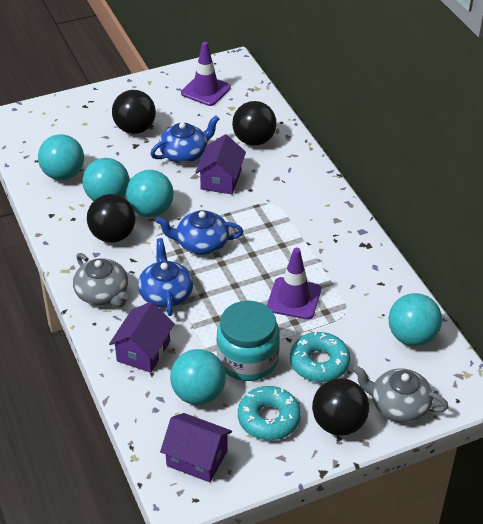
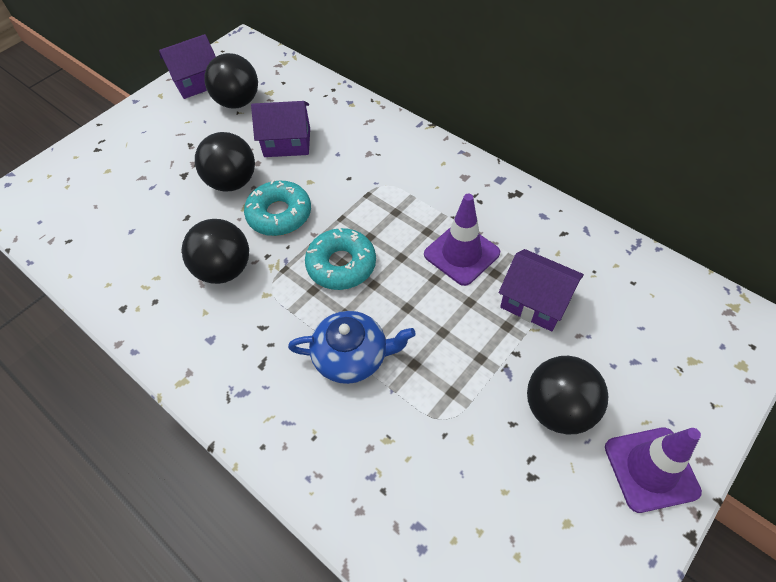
blue teapot: [138,238,193,316] [150,115,219,163] [156,210,243,255] = 3 -> [288,311,416,384] = 1
grey teapot: [73,253,128,307] [353,365,449,422] = 2 -> none = 0
turquoise ball: [38,134,84,180] [83,158,130,201] [126,170,174,217] [170,349,226,405] [388,293,442,346] = 5 -> none = 0
turquoise jar: [216,301,280,381] = 1 -> none = 0

